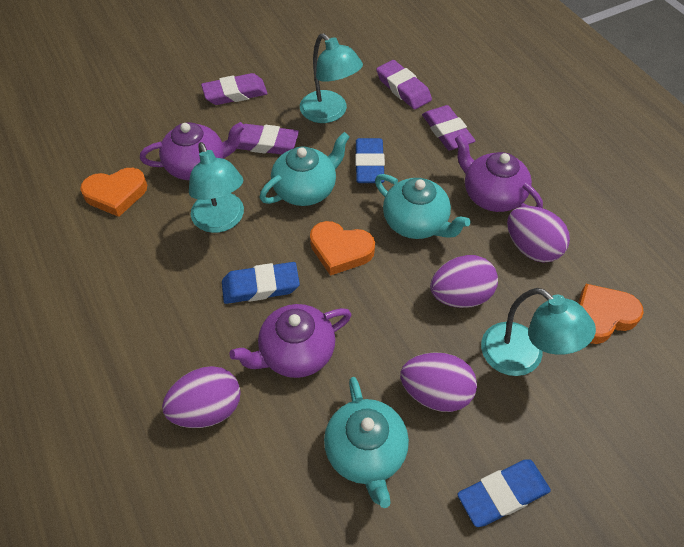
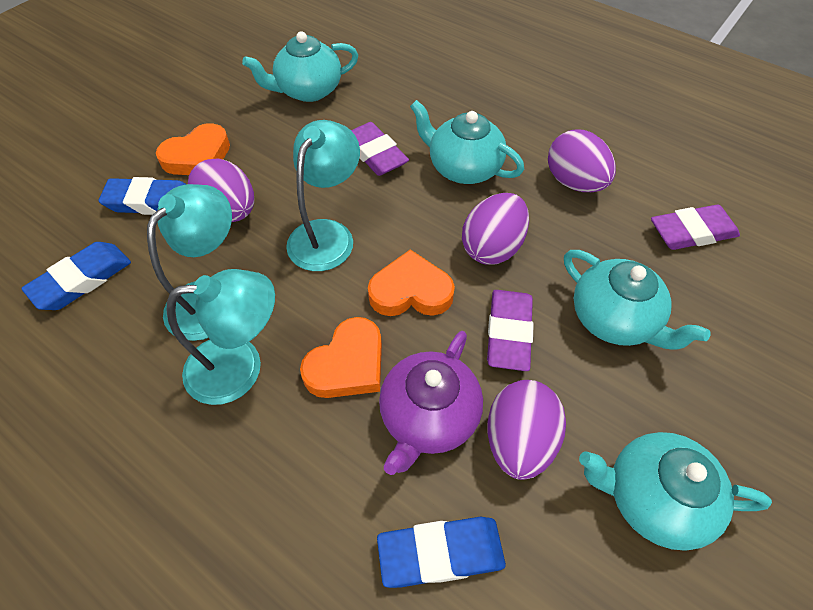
purple eraser: [201,73,268,105] [237,124,299,155] [376,60,432,110] [422,105,475,150] = 4 -> [351,122,409,176] [487,290,534,371] [651,205,740,250] = 3
purple teapot: [140,122,245,180] [229,304,352,378] [455,134,543,212] = 3 -> [379,331,483,475] = 1
turquoise teapot: [260,132,350,206] [324,377,409,508] [375,174,471,239] = 3 -> [242,31,359,102] [410,100,524,184] [564,250,710,350] [579,432,772,551] = 4

